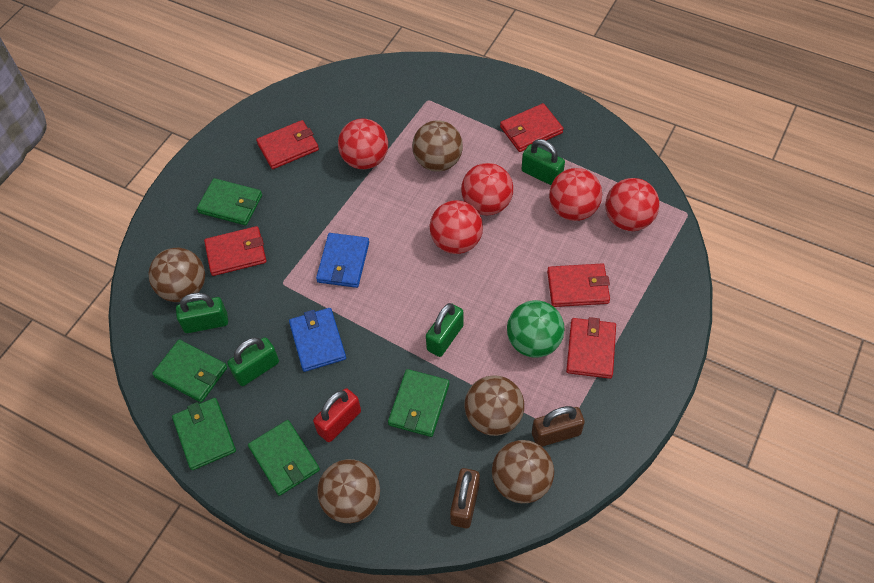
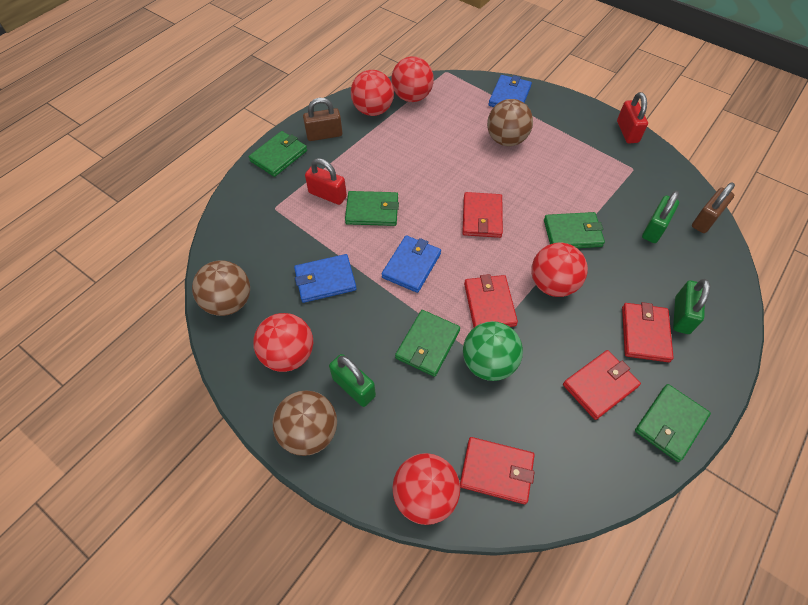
blue wallet: [289,308,346,372] [316,233,369,288] = 2 -> [294,254,357,303] [382,235,441,293] [488,75,532,107] = 3
brown ball: [149,248,205,302] [317,459,380,523] [412,120,463,172] [464,375,524,436] [492,440,554,503] = 5 -> [192,260,250,316] [273,391,337,456] [487,99,533,146] = 3
green padlock: [176,293,228,333] [227,337,279,386] [426,303,464,357] [522,139,565,185] = 4 -> [329,354,376,407] [642,191,679,243] [673,279,710,334] = 3
red padlock: [313,388,361,442] = 1 -> [305,158,347,205] [617,92,648,143] = 2

